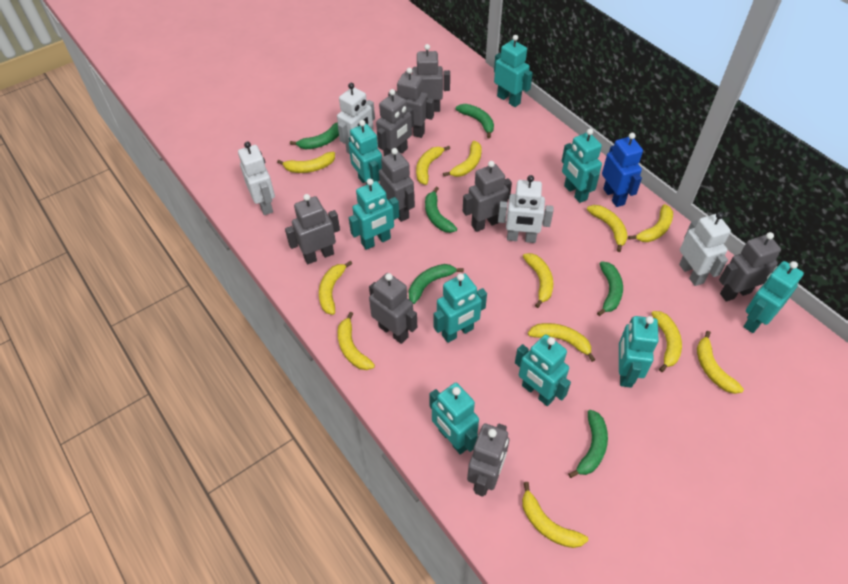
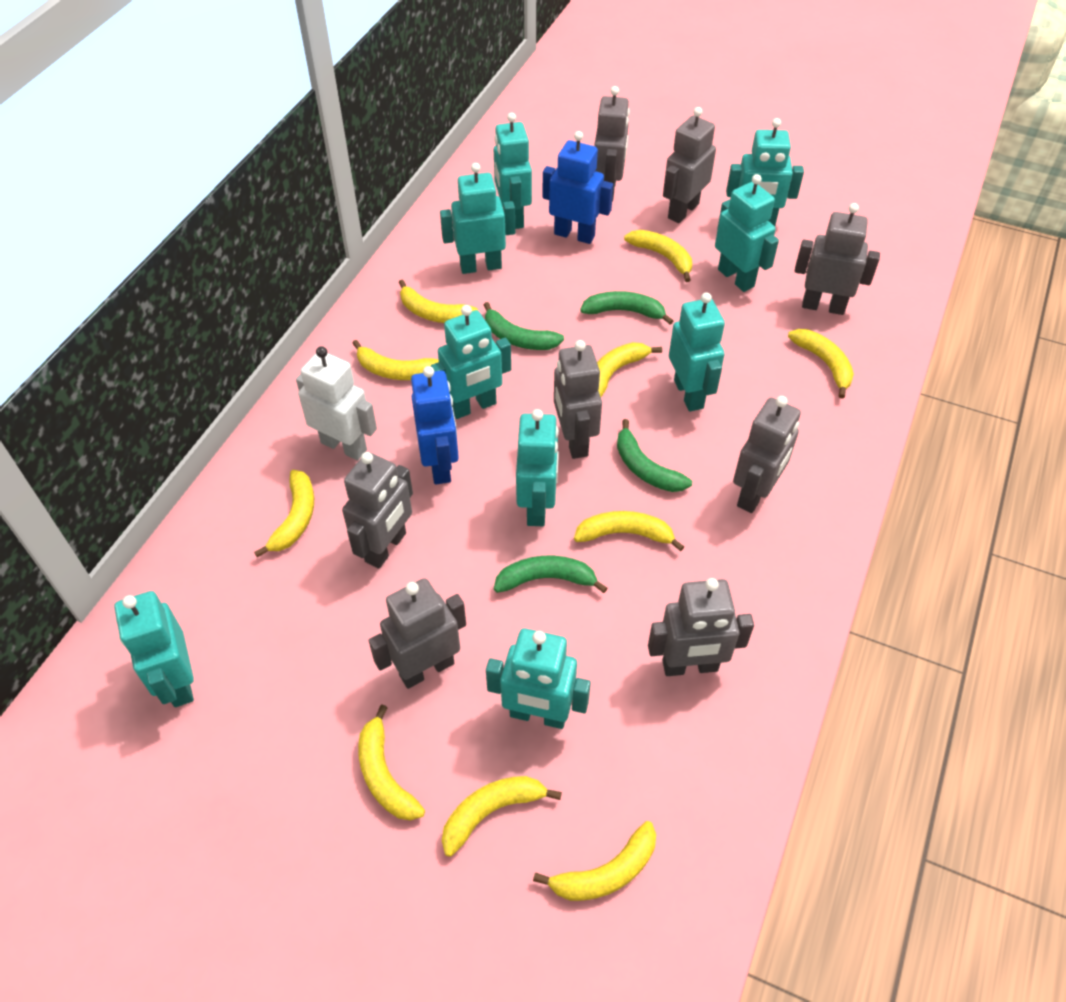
blue robot: [602,133,643,207] = 1 -> [411,366,459,484] [543,131,613,244] = 2
green banana: [290,122,339,149] [409,264,464,304] [425,187,457,233] [456,104,494,139] [568,410,608,478] [597,261,623,316] = 6 -> [484,302,564,350] [494,556,608,593] [580,291,673,325] [617,419,692,492] = 4
grey robot: [285,194,340,264] [369,273,417,344] [376,89,414,156] [379,148,415,222] [388,68,434,138] [405,44,450,112] [463,161,512,232] [467,423,509,497] [719,232,781,302] = 9 -> [342,452,413,569] [369,578,466,689] [554,340,602,459] [594,86,630,202] [648,578,754,676] [663,107,716,223] [733,396,801,513] [795,203,880,315] = 8
white robot: [238,141,275,215] [337,83,375,154] [498,175,554,243] [679,212,731,286] = 4 -> [296,346,377,460] = 1
yellow banana: [277,152,335,173] [319,261,352,315] [338,312,375,370] [416,146,450,185] [443,141,482,177] [522,482,588,548] [523,253,553,308] [528,323,595,362] [587,205,628,252] [628,204,673,242] [651,311,682,372] [697,331,744,394] = 12 -> [254,470,314,558] [352,340,439,380] [358,704,425,821] [399,279,478,323] [442,776,562,857] [533,821,656,901] [574,511,684,551] [597,342,662,397] [624,230,692,282] [788,329,854,399] = 10

